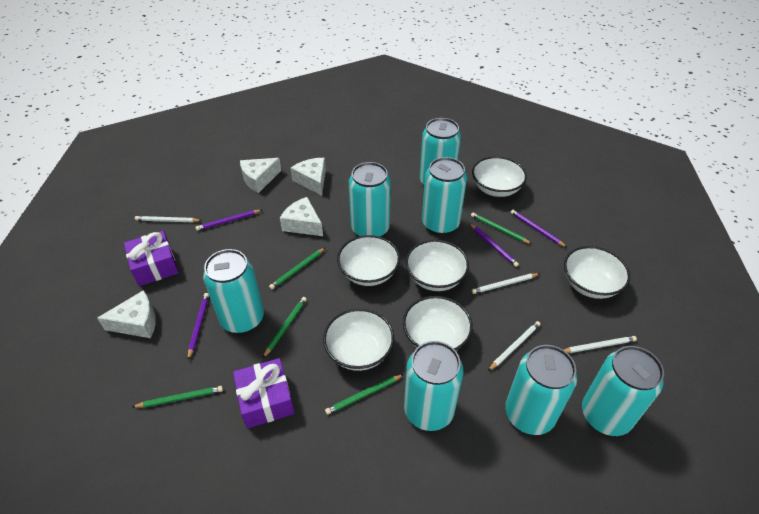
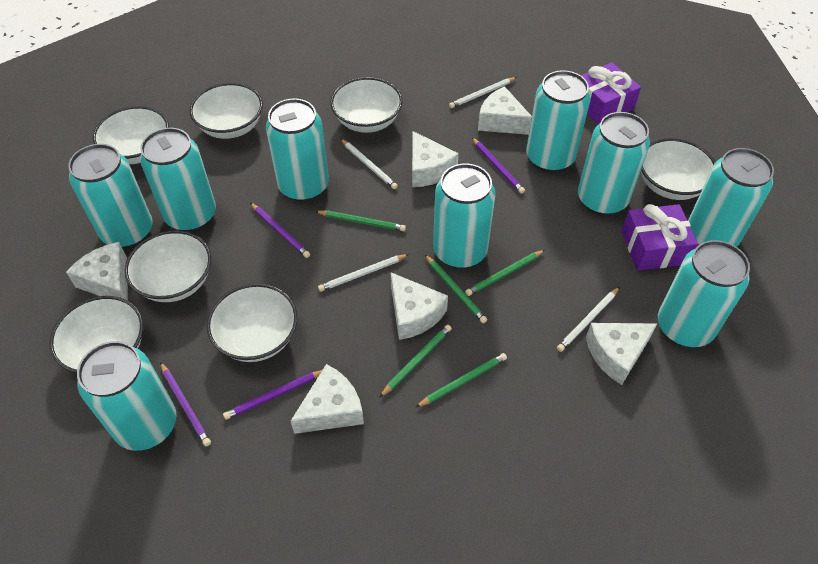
turquoise can: [203,249,264,333] [349,162,391,237] [404,341,463,431] [420,118,461,185] [422,157,467,235] [505,345,577,435] [582,346,664,436] = 7 -> [68,144,153,248] [77,341,176,451] [140,128,216,232] [266,99,329,201] [433,164,496,269] [526,70,591,172] [578,112,650,215] [658,240,750,347] [688,148,774,247] = 9
white bowl: [323,309,394,371] [337,235,400,286] [403,296,473,351] [406,240,469,291] [472,156,527,197] [564,246,630,299] = 6 -> [49,296,143,373] [93,106,169,164] [125,231,211,302] [190,83,263,139] [207,284,297,362] [331,77,403,133] [641,138,715,200] = 7
white cheese: [97,290,156,338] [240,158,281,193] [280,197,323,236] [291,158,326,196] = 4 -> [66,242,128,300] [291,364,364,434] [391,273,448,340] [412,131,459,187] [478,86,532,135] [586,323,657,385] = 6

